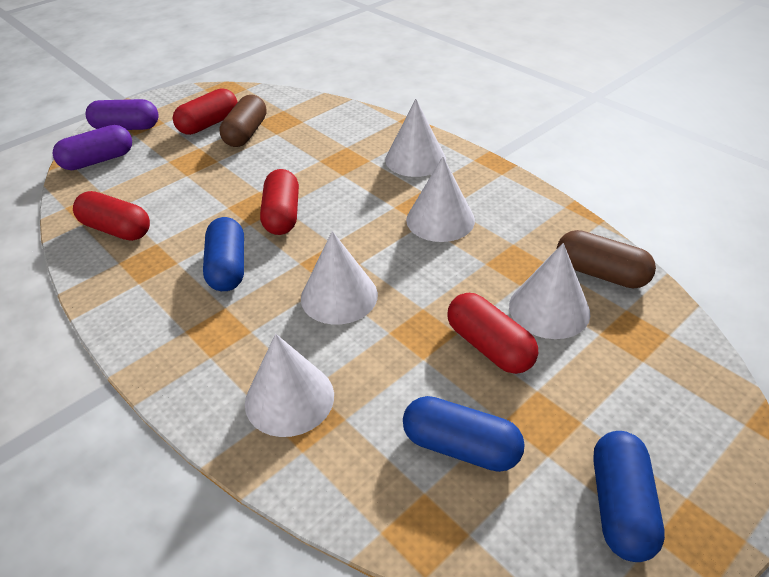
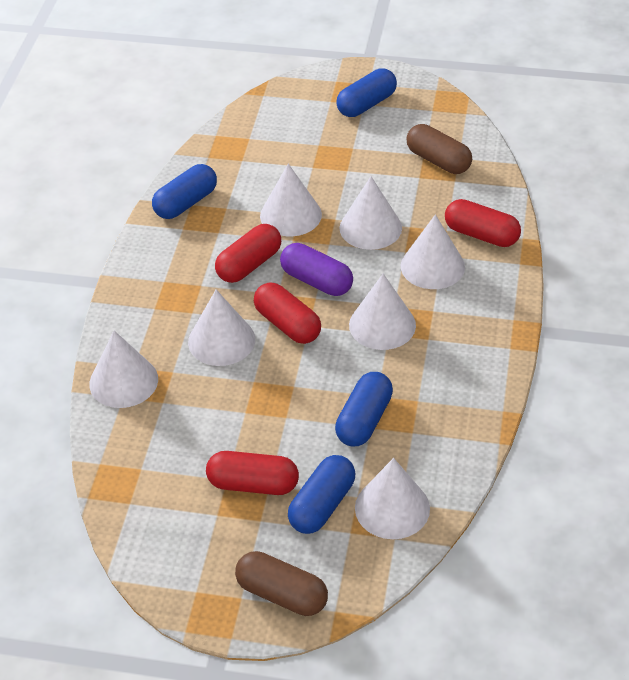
blue capsule: [203,217,244,291] [403,396,525,472] [593,431,665,562] = 3 -> [152,164,217,219] [288,455,355,534] [335,372,393,446] [337,68,397,117] = 4
purple capsule: [53,125,132,170] [86,99,159,130] = 2 -> [280,243,353,296] = 1
white cone: [245,334,334,437] [301,231,378,325] [385,99,446,177] [406,157,475,242] [509,243,590,339] = 5 -> [89,331,158,408] [188,290,255,366] [260,164,322,236] [339,177,402,250] [349,274,416,350] [355,458,430,539] [401,214,465,289] = 7

